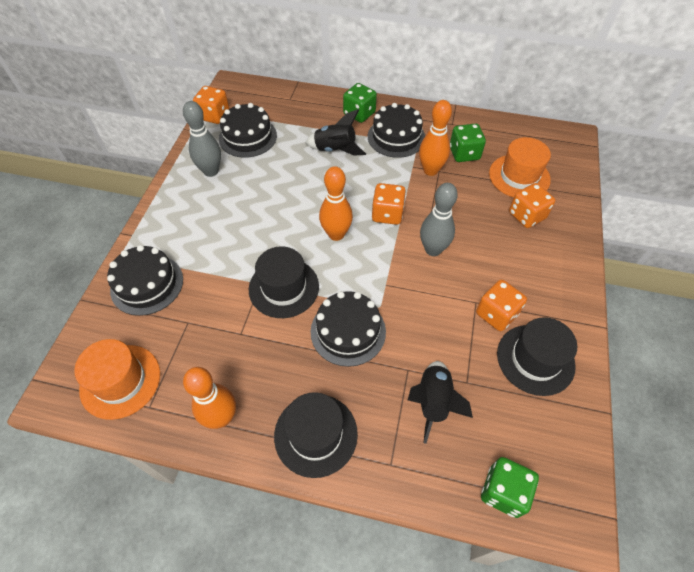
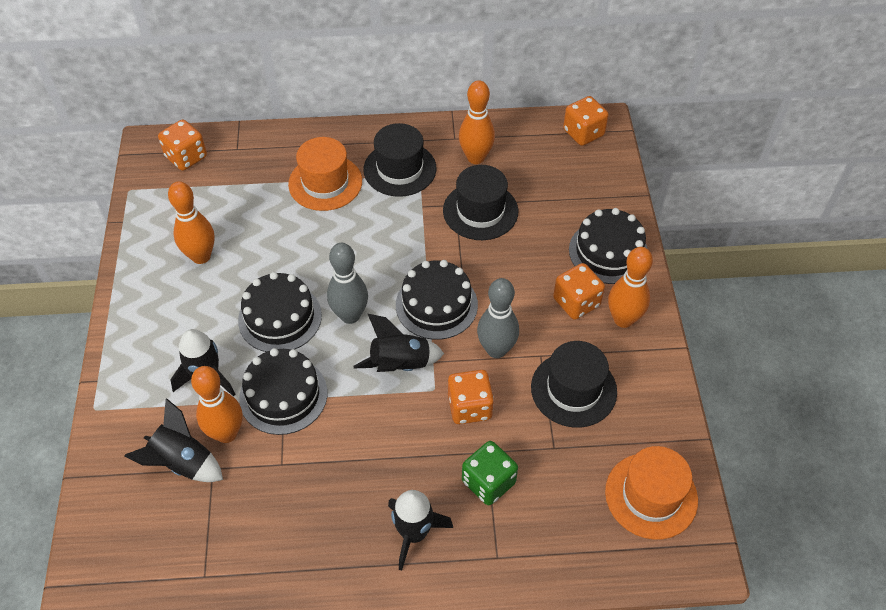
black rocket: [306,109,366,155] [408,361,473,444] = 2 -> [124,398,223,482] [170,329,235,397] [354,314,444,372] [388,490,453,571] = 4
green dice: [343,83,377,123] [450,124,486,162] [481,457,539,518] = 3 -> [462,441,518,505] = 1
orange bowling pin: [183,367,236,429] [319,166,353,241] [419,100,452,176] = 3 -> [168,181,215,264] [191,366,242,443] [459,80,495,164] [608,247,653,328] = 4

